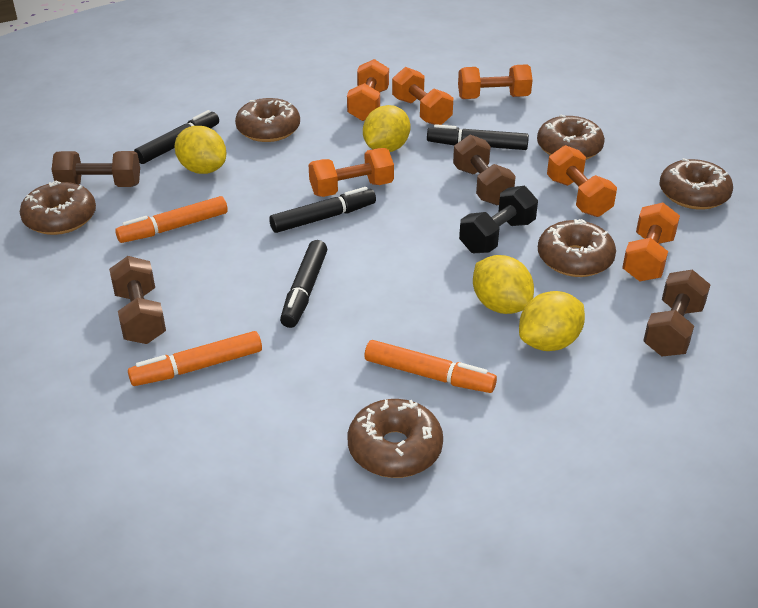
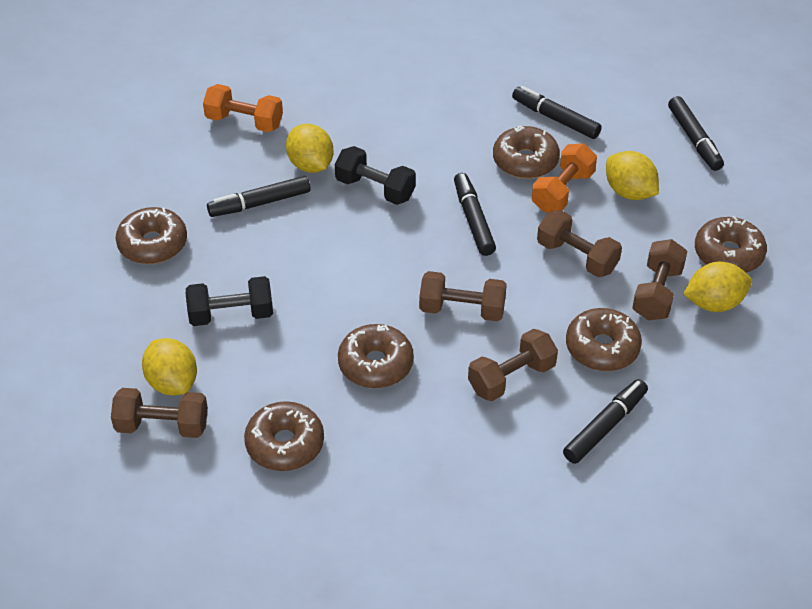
black dumbbell: [459,186,538,253] = 1 -> [186,276,273,326] [335,146,416,205] = 2
black marker: [134,110,219,164] [269,187,376,233] [280,240,327,328] [427,124,529,150] = 4 -> [207,176,311,217] [454,173,496,256] [512,86,602,139] [563,379,648,464] [668,96,724,171] = 5
brown dumbbell: [52,151,140,187] [109,256,166,344] [453,134,516,205] [643,270,711,356] = 4 -> [111,388,208,438] [419,271,507,321] [468,329,558,401] [537,210,622,277] [632,239,687,320] = 5
orange dumbbell: [309,148,394,197] [347,59,389,121] [392,67,453,125] [458,64,533,99] [547,145,617,217] [622,203,680,281] = 6 -> [203,84,283,132] [532,144,597,212] = 2
orange marker: [115,196,228,243] [128,331,262,386] [365,340,497,393] = 3 -> none = 0

